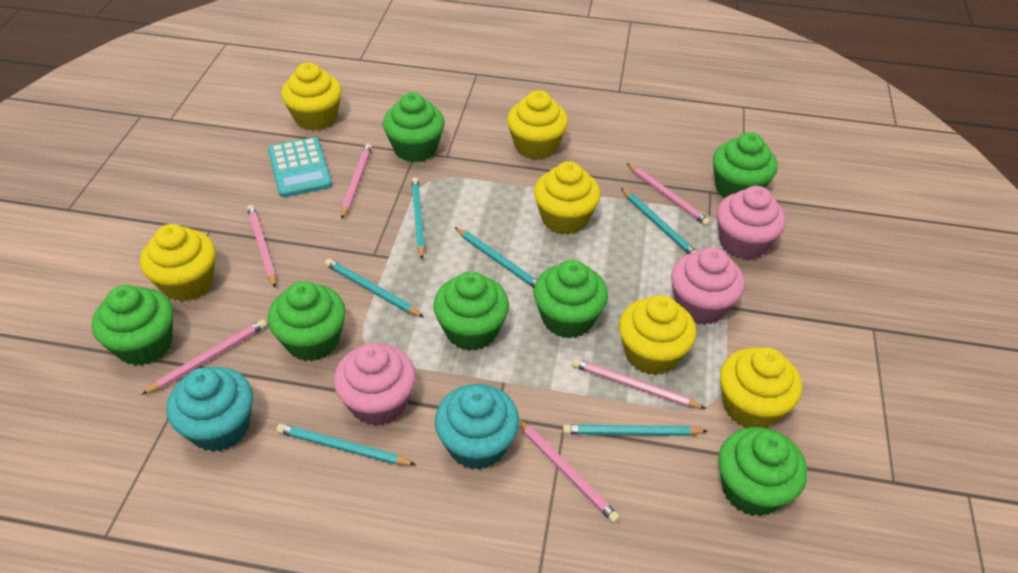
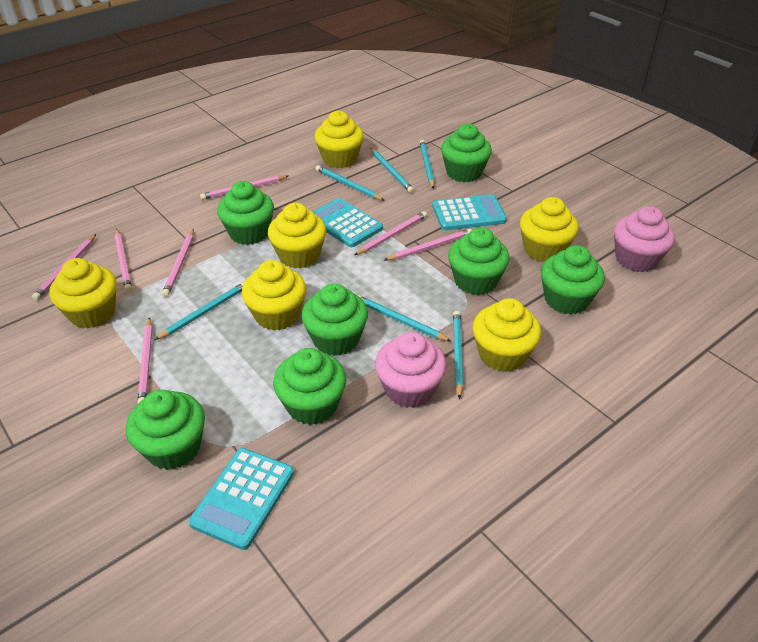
pink cupcake: [334,343,416,426] [671,247,745,325] [717,186,786,260] = 3 -> [375,332,447,408] [614,206,675,272] = 2
pink pencil: [141,320,267,395] [247,205,276,288] [341,143,372,219] [519,419,620,523] [572,359,706,409] [627,163,711,226] = 6 -> [32,234,96,300] [115,229,132,292] [138,317,153,404] [162,229,194,297] [200,175,288,200] [354,211,427,255] [384,229,472,260] = 7
turquoise calculator: [268,137,332,197] = 1 -> [189,448,294,550] [313,198,383,247] [433,195,507,230] = 3
turquoise cupcake: [166,367,253,452] [435,384,519,470] = 2 -> none = 0

